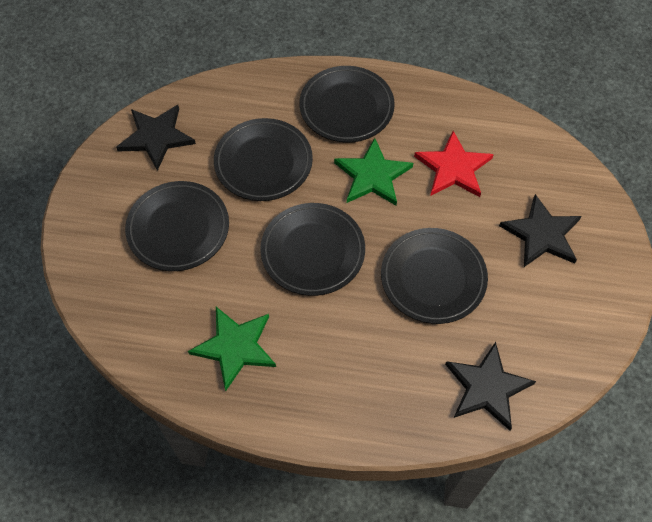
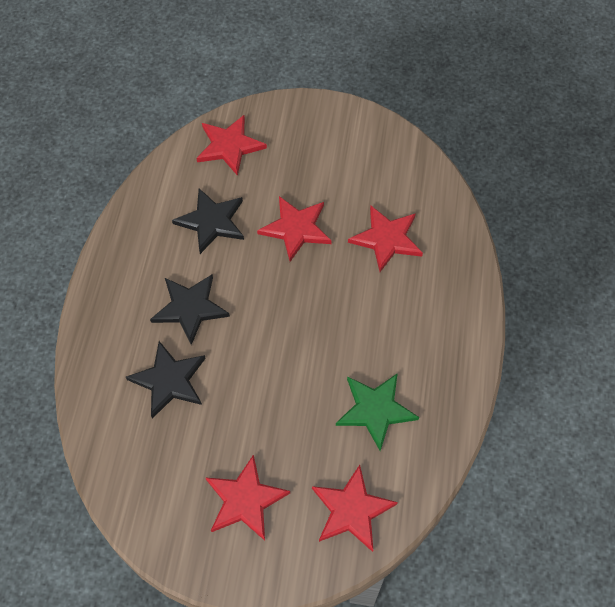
black plate: [125,181,229,271] [214,118,313,201] [260,203,365,296] [299,66,395,142] [381,228,488,324] = 5 -> none = 0
green star: [188,307,276,391] [334,138,413,206] = 2 -> [336,373,419,451] = 1
red star: [414,131,494,197] = 1 -> [196,115,267,176] [205,455,290,541] [257,196,332,262] [312,465,398,552] [348,205,423,272] = 5

